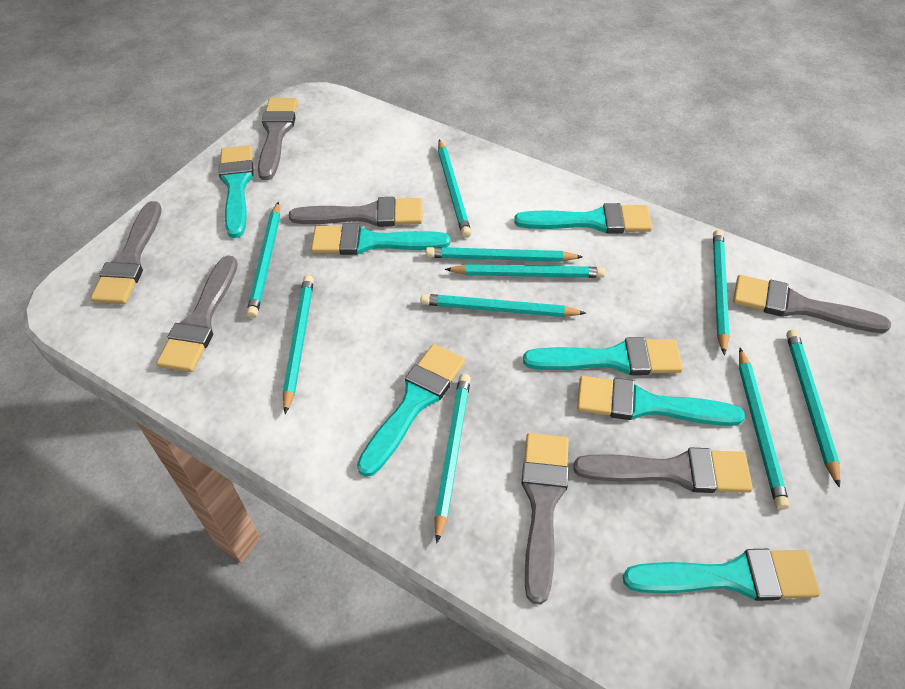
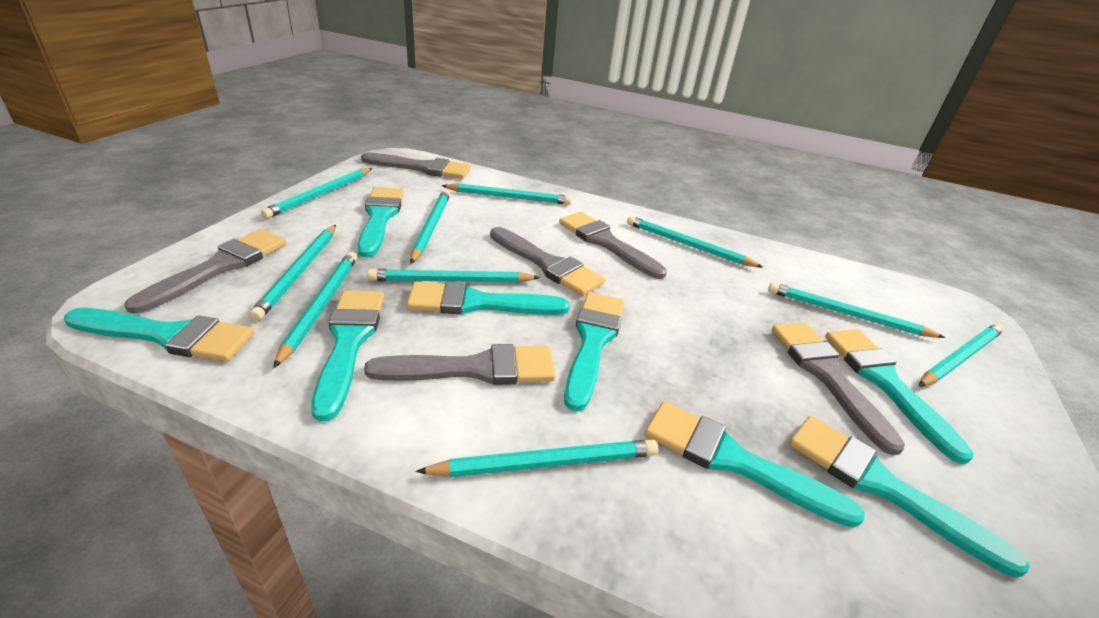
grey brush: [90,201,162,304] [156,255,238,372] [258,98,298,180] [289,197,422,227] [522,433,569,605] [573,447,753,493] [733,275,891,333] = 7 -> [124,229,287,314] [361,152,471,179] [364,344,555,385] [490,227,605,296] [559,212,667,279] [772,323,905,456] = 6
turquoise brush: [219,145,254,238] [311,224,450,255] [357,344,465,477] [514,203,652,233] [523,337,683,375] [577,376,745,426] [622,549,820,601] = 7 -> [64,308,254,361] [311,290,384,421] [357,187,404,257] [407,281,569,315] [564,292,624,412] [645,401,865,528] [789,416,1030,577] [825,329,973,464] = 8

